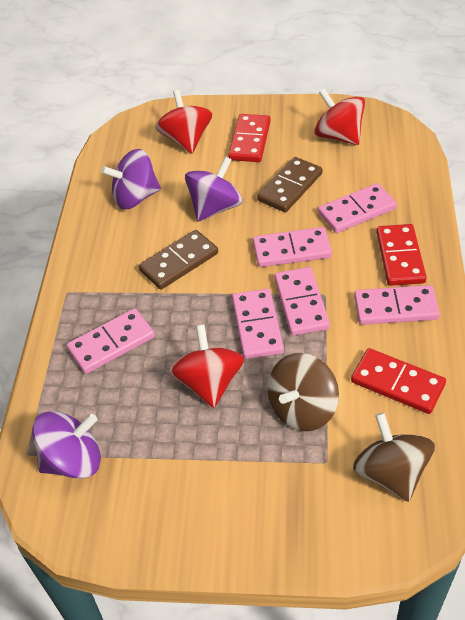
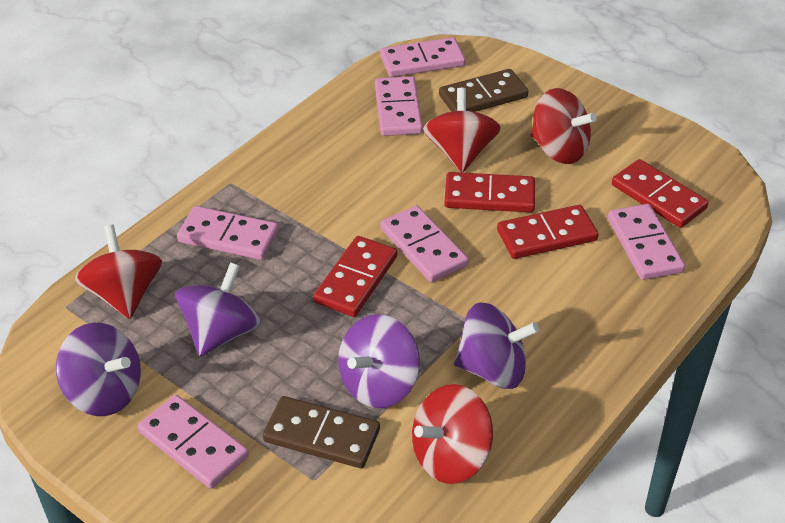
brown spinning top: [268,353,339,431] [353,413,435,502] = 2 -> none = 0
purple spinning top: [32,411,101,479] [101,149,161,210] [185,156,243,222] = 3 -> [56,323,141,416] [176,262,261,357] [338,314,420,408] [453,302,539,389] = 4
red domino: [228,114,271,162] [351,348,446,414] [376,224,427,286] = 3 -> [313,236,397,317] [444,172,535,213] [497,205,598,259] [612,159,709,228] = 4
red spinning top: [155,90,212,154] [169,324,244,408] [314,88,365,145] = 3 -> [75,225,162,319] [412,384,493,484] [423,88,501,173] [531,88,597,164] = 4

